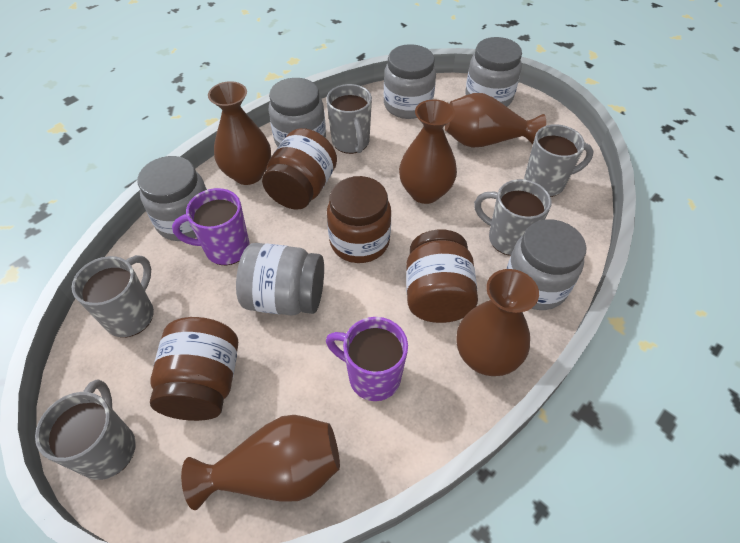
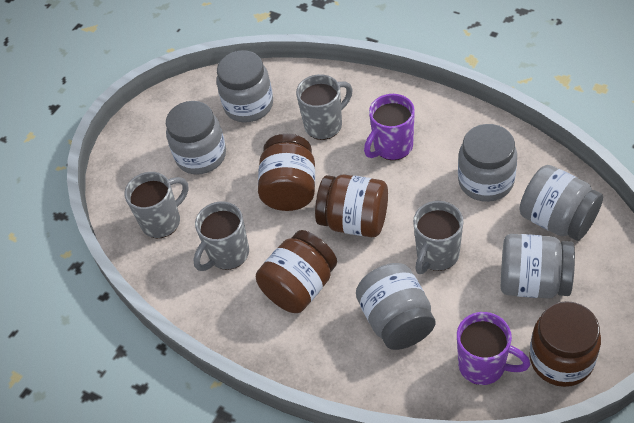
brown vase: [181,415,340,510] [208,81,271,185] [399,99,457,204] [445,93,546,148] [457,269,539,376] = 5 -> none = 0
grey mug: [35,379,136,480] [72,255,154,337] [326,84,372,154] [474,179,551,256] [524,124,594,197] = 5 -> [124,172,189,238] [193,201,249,271] [296,74,353,140] [413,201,464,274] = 4

